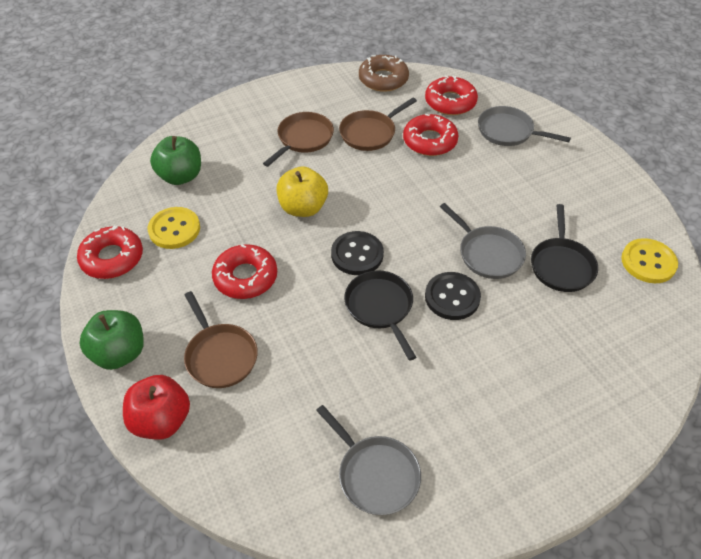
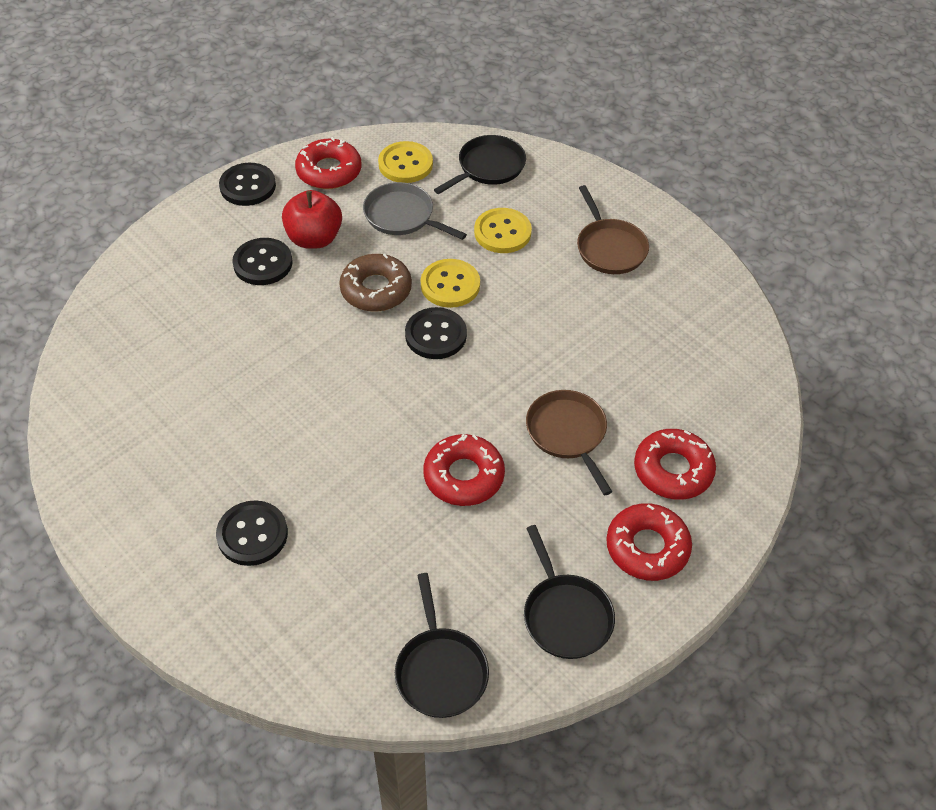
black button: [331,231,384,275] [425,272,481,320] = 2 -> [216,500,288,566] [219,163,276,206] [232,238,292,285] [405,307,467,359] = 4
black pan: [344,270,416,361] [531,204,598,292] = 2 -> [395,573,489,718] [434,135,526,194] [524,525,615,659] = 3
brown pan: [184,291,258,388] [263,112,334,167] [339,98,417,151] = 3 -> [526,390,612,495] [577,185,649,274] = 2
green apple: [79,310,144,370] [150,136,201,185] = 2 -> none = 0
grey pan: [316,405,421,515] [440,203,526,279] [478,106,571,146] = 3 -> [363,182,467,240] = 1
yellow apple: [277,166,328,217] = 1 -> none = 0
yellow button: [148,207,200,249] [621,238,678,283] = 2 -> [378,141,433,183] [421,259,480,308] [474,208,532,253] = 3

